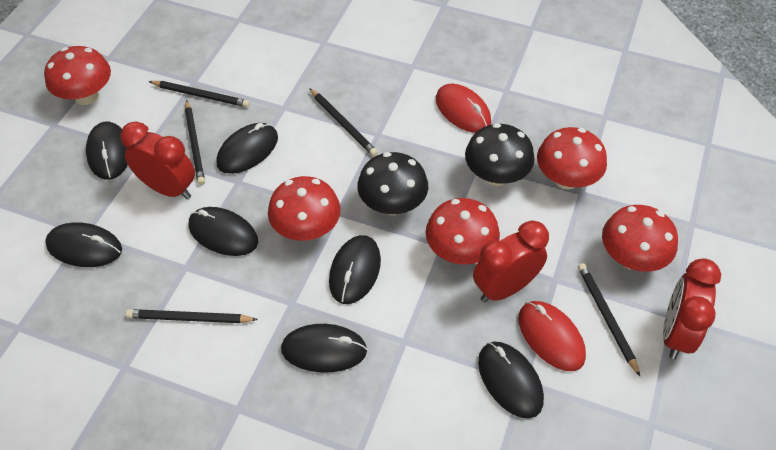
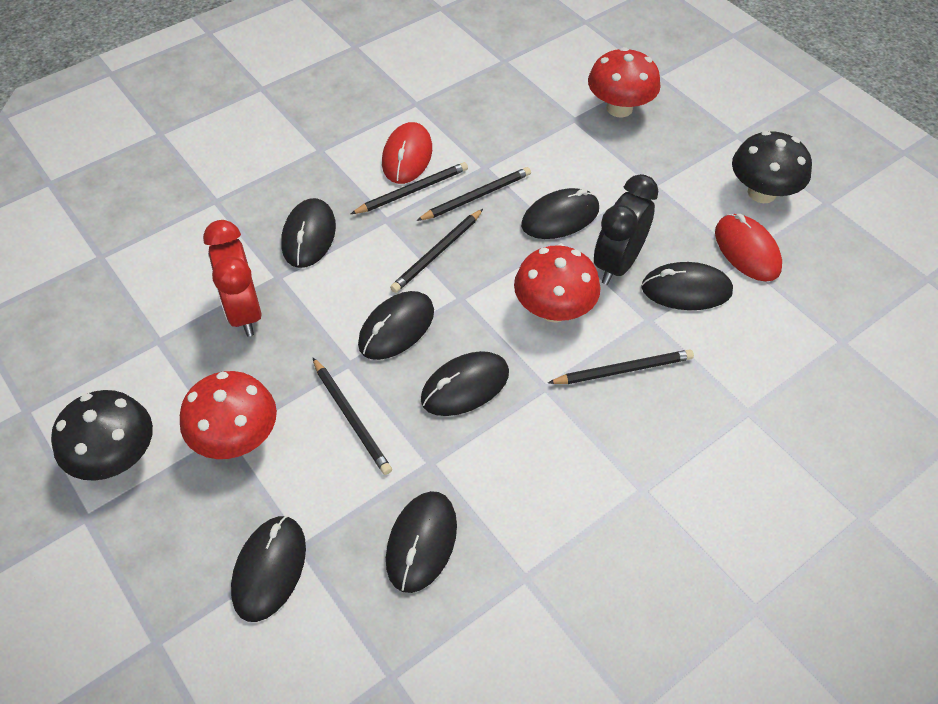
black clock: none = 0 -> [594,174,658,285] = 1
red clock: [120,122,195,199] [473,220,549,303] [663,258,721,359] = 3 -> [203,220,261,337] = 1
red mushroom: [44,46,111,105] [268,176,341,241] [426,198,500,265] [537,127,607,190] [602,205,678,272] = 5 -> [180,371,277,459] [514,245,601,323] [588,47,661,117] = 3

